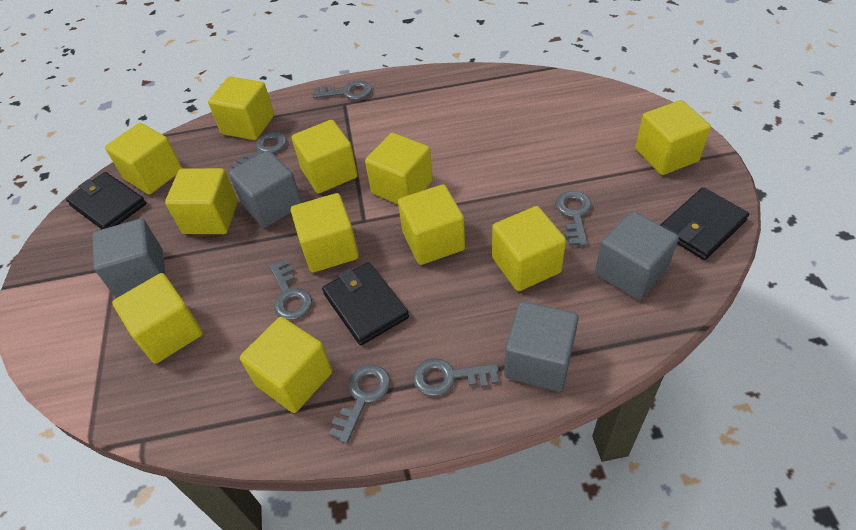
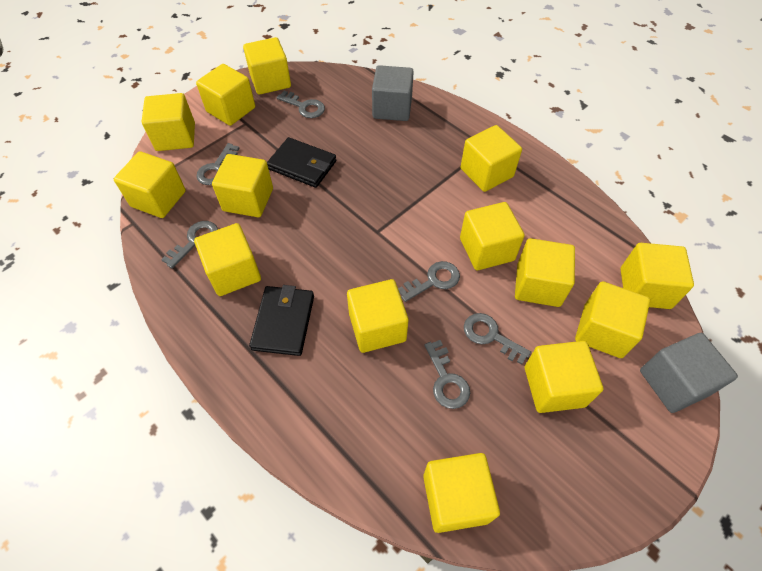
black wallet: [66,172,146,229] [322,262,409,345] [660,187,749,260] = 3 -> [249,285,314,356] [267,137,336,188] = 2
grey cube: [92,218,166,298] [229,150,302,228] [504,301,579,392] [595,211,679,300] = 4 -> [372,65,414,121] [640,333,738,413] = 2
yellow cube: [105,123,182,195] [112,273,203,364] [165,168,238,234] [208,77,274,140] [240,317,332,413] [291,193,359,272] [292,120,358,194] [365,133,433,204] [398,184,465,265] [492,206,566,291] [635,100,711,175] = 11 -> [114,151,186,218] [142,93,195,151] [194,223,261,296] [196,64,255,126] [212,154,273,217] [243,37,291,95] [347,279,408,353] [423,453,500,533] [460,202,525,270] [461,125,522,192] [515,238,575,307] [525,341,603,413] [575,281,650,358] [620,243,694,309] = 14

